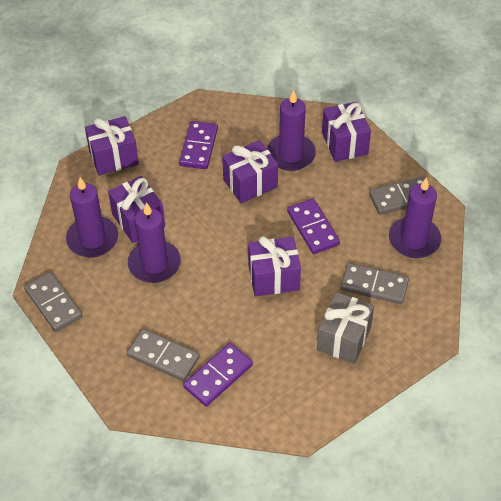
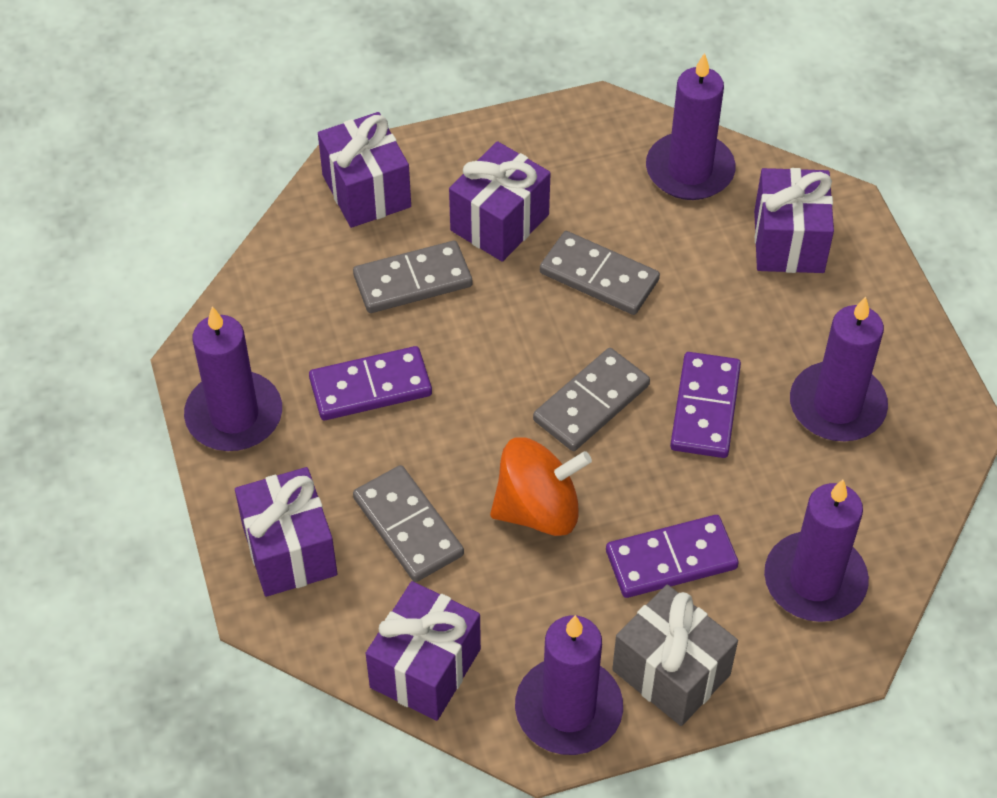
orange spinning top: none = 0 -> [490,437,592,536] = 1
purple candle: [66,177,118,258] [128,202,181,283] [267,90,316,171] [389,177,441,258] = 4 -> [184,306,282,451] [515,615,623,755] [646,53,735,200] [764,480,869,622] [790,296,888,441] = 5

